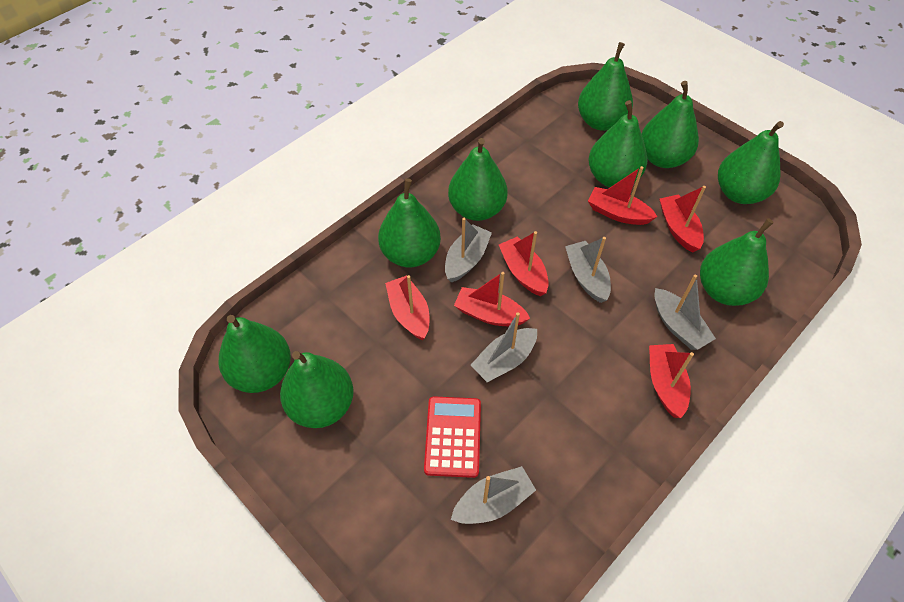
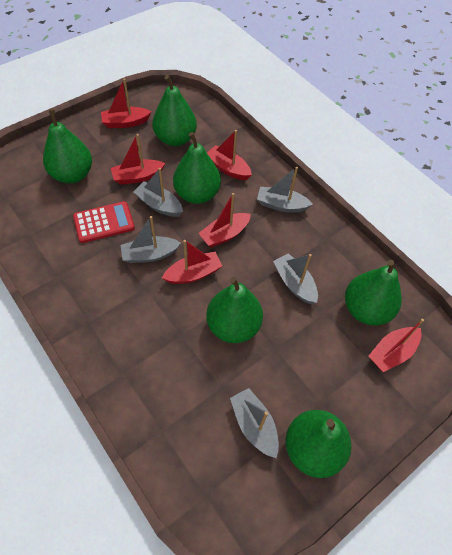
green pear: [219,315,291,393] [280,351,354,428] [378,178,441,267] [448,138,508,221] [578,42,633,131] [588,100,647,187] [642,81,699,168] [700,218,774,306] [718,121,784,204] = 9 -> [43,109,92,183] [152,75,197,146] [173,132,221,204] [206,277,263,343] [286,410,351,478] [345,260,402,325] = 6

